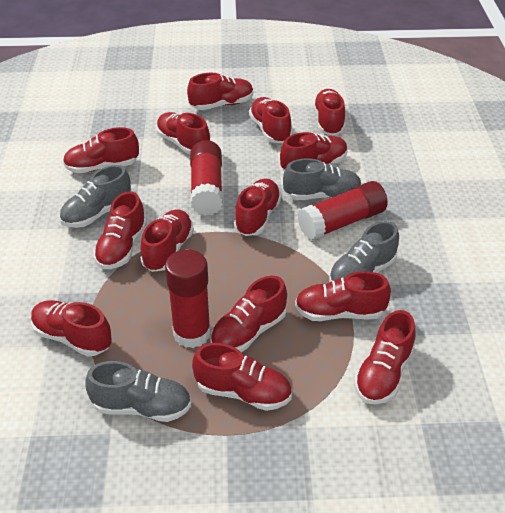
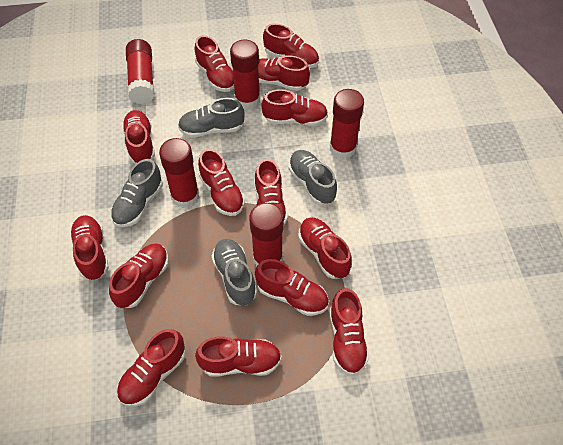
red glue stick: [165,249,211,348] [190,140,223,216] [298,181,388,240] = 3 -> [126,39,155,104] [159,138,199,208] [230,40,260,109] [249,203,284,267] [330,89,364,159] = 5

